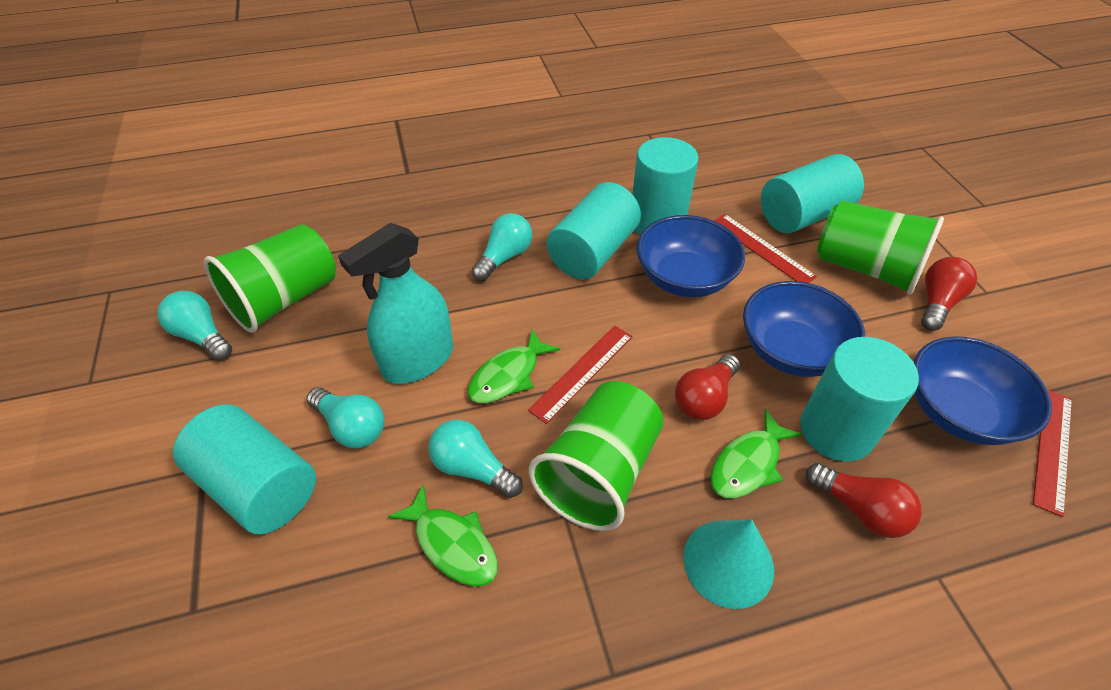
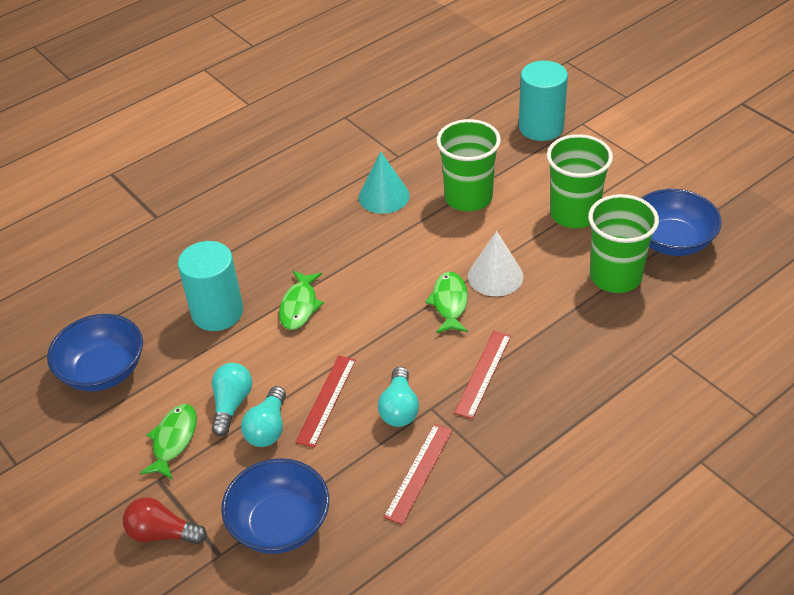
red light bulb: [675,354,740,420] [806,463,922,538] [921,257,977,331] = 3 -> [123,497,207,544] = 1
turquoise cylinder: [173,404,316,534] [547,182,641,279] [632,137,699,235] [761,154,864,233] [800,337,919,462] = 5 -> [178,241,243,331] [519,61,568,141] = 2
turquoise light bulb: [157,291,232,361] [307,387,384,448] [428,420,523,498] [472,213,532,281] = 4 -> [212,363,252,436] [241,386,286,447] [378,367,419,427] = 3
turquoise spray bottle: [338,223,453,384] = 1 -> none = 0
white cone: none = 0 -> [468,231,523,296] = 1

